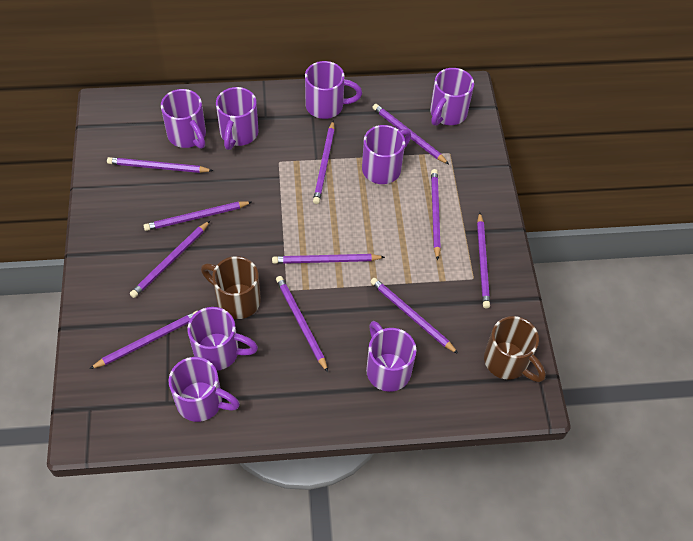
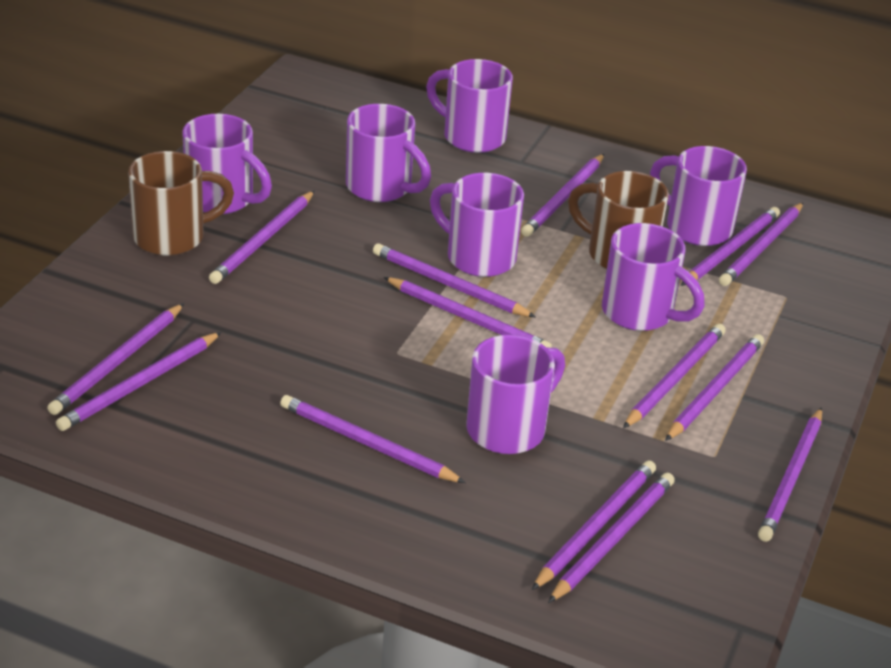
purple mug: [161,89,206,149] [168,357,240,422] [187,307,258,371] [216,87,259,150] [305,61,362,119] [362,125,411,184] [366,321,417,392] [430,68,474,126] = 8 -> [182,114,272,214] [346,104,431,202] [426,59,513,153] [430,173,524,277] [467,335,565,454] [602,223,705,331] [650,146,747,246] = 7
purple pencil: [90,311,197,369] [107,157,213,173] [130,221,210,298] [144,201,252,231] [272,254,385,264] [276,276,328,372] [313,120,335,204] [370,278,458,354] [372,104,449,164] [431,169,441,261] [477,212,490,308] = 11 -> [47,303,184,415] [56,332,222,431] [209,191,314,284] [280,395,466,483] [373,243,536,317] [384,277,552,348] [521,154,604,237] [532,460,656,590] [548,473,675,603] [623,324,726,428] [665,334,764,441] [680,207,780,286] [719,203,803,286] [758,407,822,542] = 14

